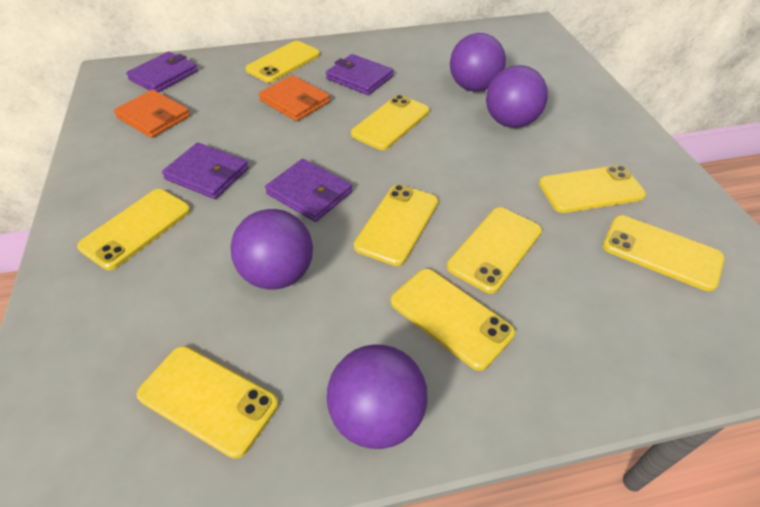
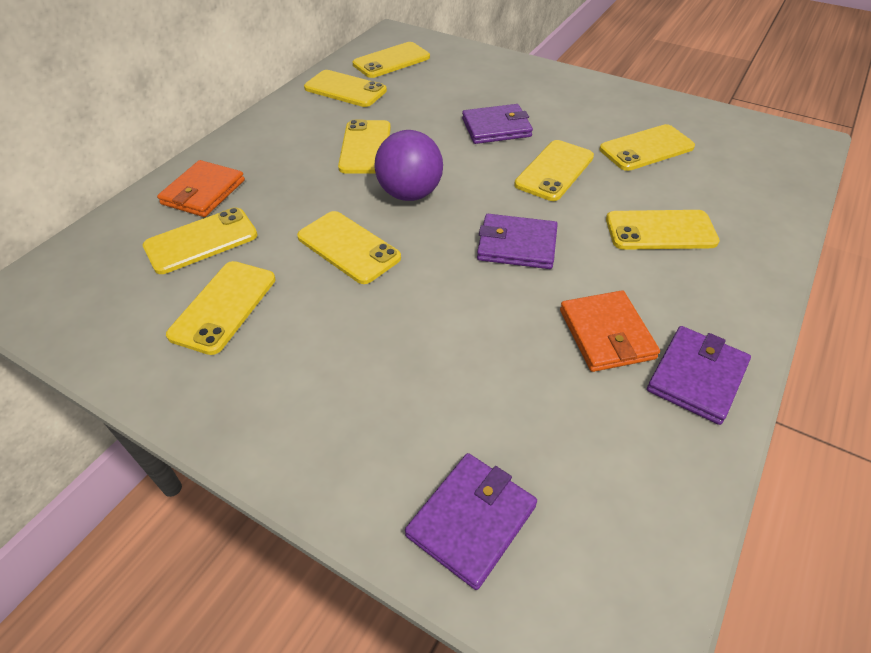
purple ball: [230,209,313,290] [326,344,427,449] [450,33,506,92] [486,65,548,128] = 4 -> [374,130,443,201] = 1

